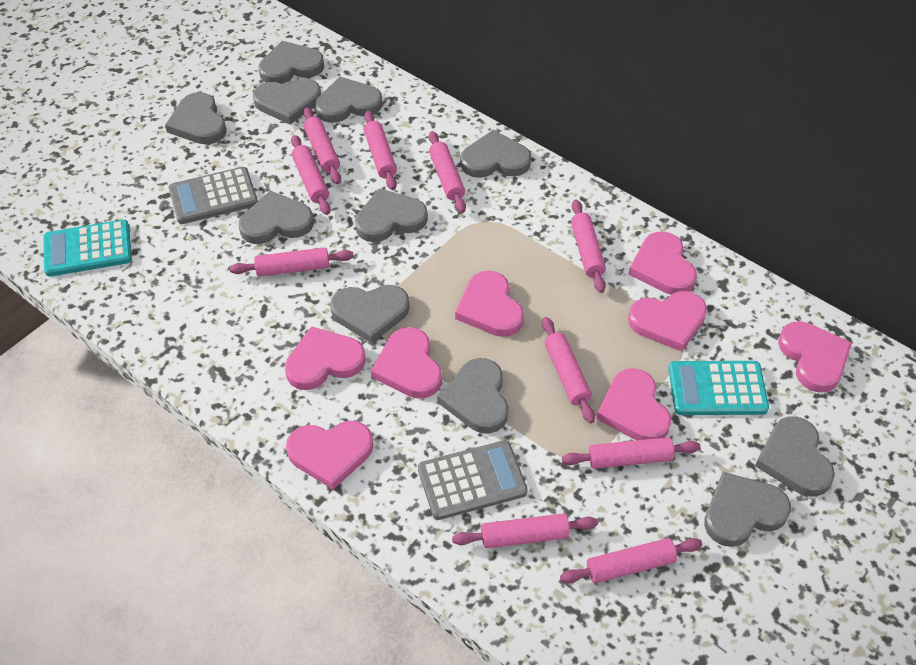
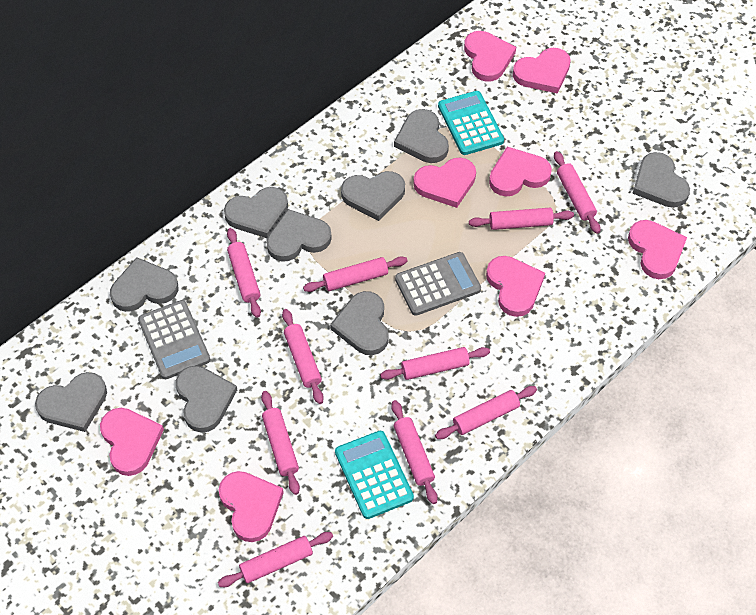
grey heart: [165,92,227,145] [238,191,314,244] [253,79,321,124] [259,41,324,84] [315,77,383,123] [330,285,410,343] [355,188,428,242] [438,358,509,434] [460,130,531,178] [704,472,791,547] [755,416,835,497] = 11 -> [35,372,107,432] [110,257,178,312] [176,366,237,433] [224,187,288,238] [266,209,332,262] [330,291,389,355] [341,171,405,221] [394,109,449,163] [632,152,690,208] = 9

